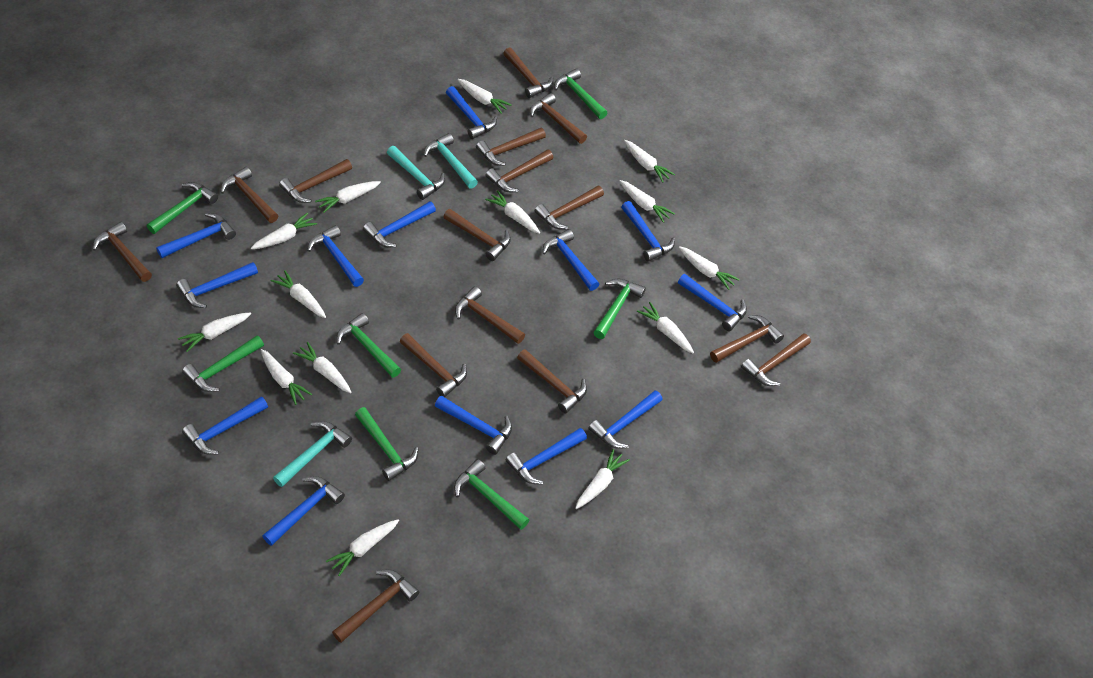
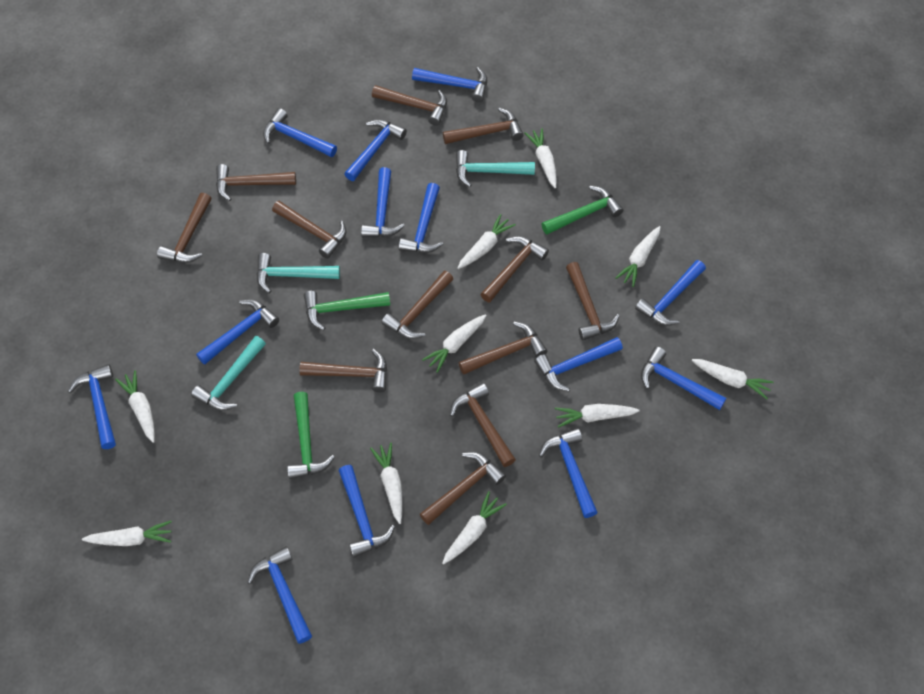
brown hammer: [92,222,152,282] [220,167,278,223] [279,159,352,203] [332,569,419,643] [400,333,467,397] [444,209,511,261] [455,286,525,344] [476,128,546,166] [486,149,553,192] [503,47,553,98] [517,349,587,413] [530,93,587,144] [535,186,604,229] [710,315,784,363] [741,333,811,386] = 15 -> [157,193,212,263] [216,164,296,201] [272,201,346,259] [299,349,387,392] [372,85,447,125] [382,271,453,339] [420,452,506,525] [443,107,523,144] [450,383,516,467] [459,322,547,375] [480,236,549,303] [566,262,619,340] = 12
green hammer: [147,182,218,234] [182,335,264,392] [336,313,401,378] [355,407,419,481] [454,459,529,530] [554,68,607,119] [593,278,646,339] = 7 -> [287,392,334,479] [304,291,390,330] [542,186,623,234] = 3
white carrot: [178,312,251,352] [251,213,317,249] [261,349,312,405] [271,270,326,318] [293,342,351,393] [315,181,381,213] [326,519,399,576] [457,79,511,114] [485,190,540,234] [575,449,630,509] [620,180,675,223] [624,140,675,182] [637,302,694,353] [678,246,739,290] = 14 -> [82,521,172,546] [115,370,155,443] [370,442,403,524] [422,314,487,373] [442,491,507,564] [457,214,516,269] [525,128,557,188] [555,404,640,428] [616,226,661,287] [691,359,774,399] = 10

